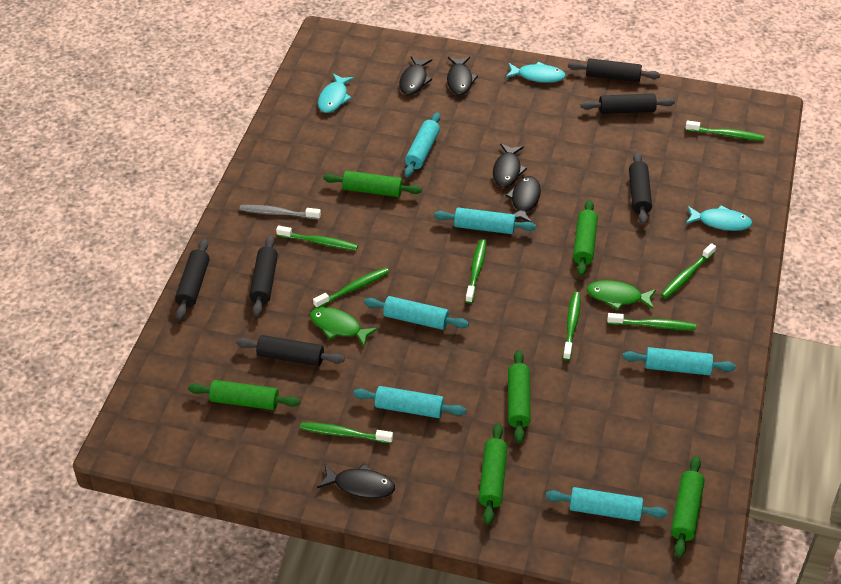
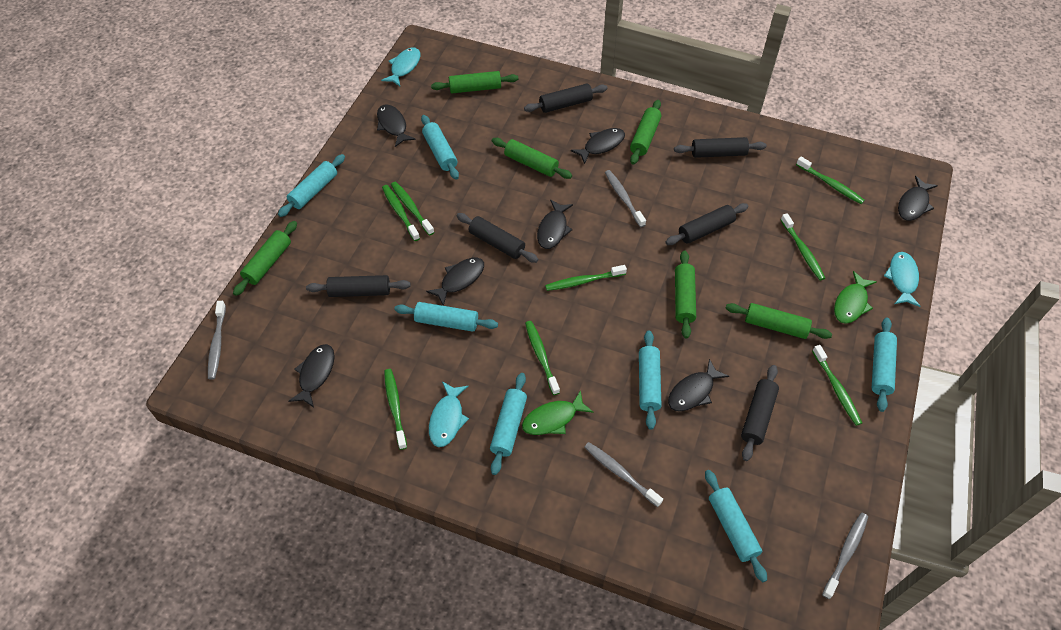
black fish: [317,464,395,499] [399,56,432,95] [447,57,478,95] [493,143,527,187] [506,176,541,222] = 5 -> [288,344,335,408] [377,104,416,147] [426,258,484,306] [537,199,573,249] [571,128,625,164] [668,359,729,411] [898,176,938,221] = 7
grey toothbrush: [240,205,321,220] = 1 -> [208,301,226,380] [584,442,663,507] [605,170,646,227] [822,513,868,599] = 4
turquoise rolling pin: [353,386,466,418] [364,296,469,330] [404,112,440,177] [434,208,536,234] [546,487,668,521] [623,347,736,375] = 6 -> [278,154,345,217] [394,302,498,332] [421,115,459,180] [490,373,527,475] [639,331,662,430] [705,470,767,582] [872,318,897,412] = 7

